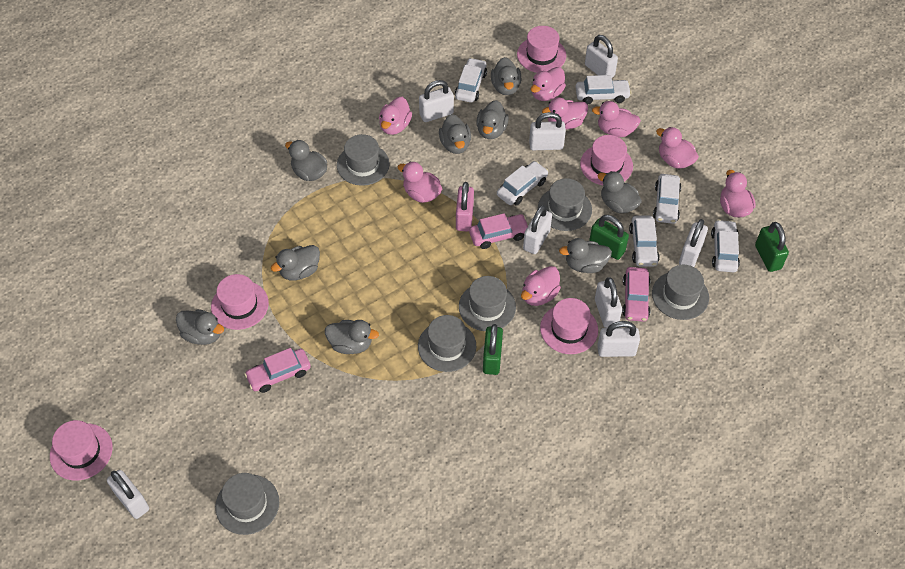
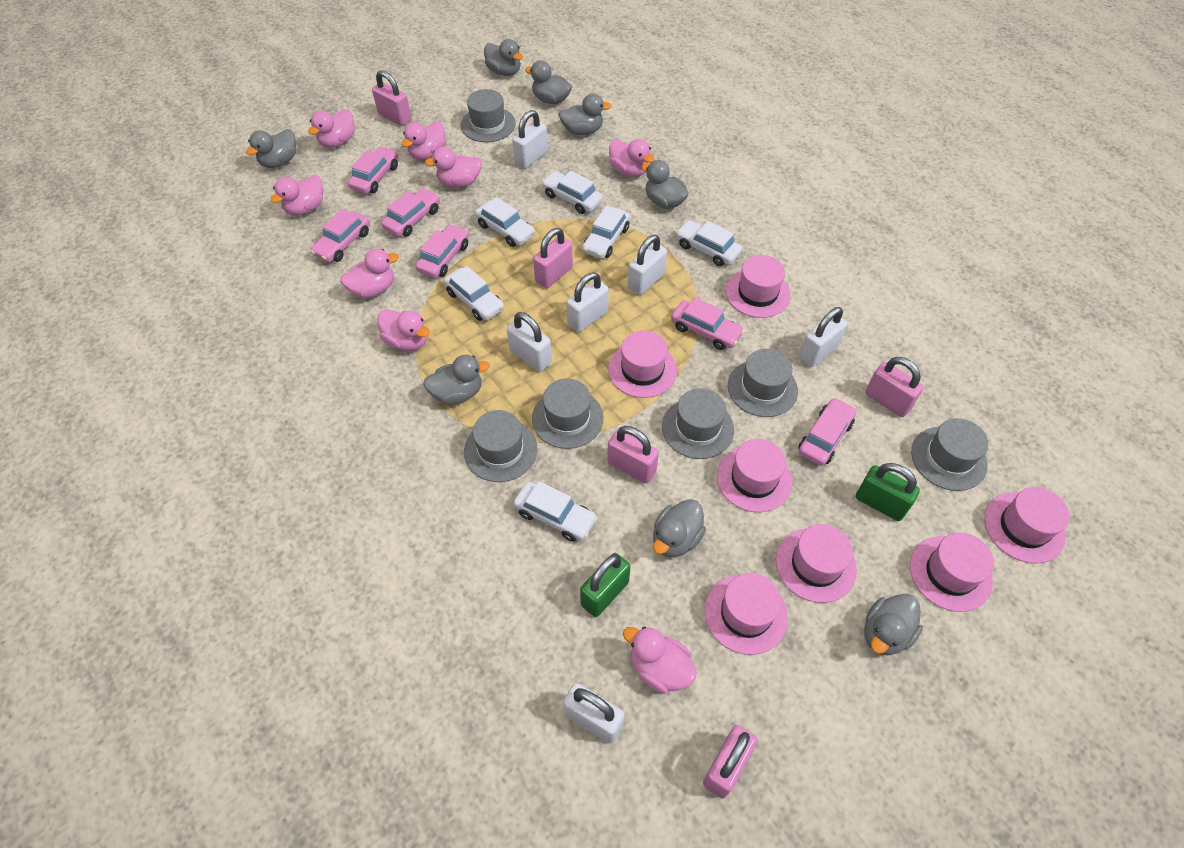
green padlock: [483,324,503,375] [589,215,629,260] [755,222,789,272] = 3 -> [580,553,631,617] [856,463,920,521] = 2
grey duck: [176,309,224,345] [271,245,320,281] [285,140,327,181] [325,320,379,354] [439,114,471,154] [476,100,509,139] [491,57,521,95] [559,238,612,273] [598,171,642,213] = 9 -> [246,129,296,168] [423,355,490,405] [484,39,523,76] [525,60,572,104] [558,93,612,135] [641,160,689,209] [653,499,706,557] [864,593,923,655] = 8
pink car: [244,348,311,393] [469,213,529,249] [622,267,650,322] = 3 -> [310,209,370,262] [348,146,398,194] [381,188,440,237] [416,224,469,278] [671,297,745,350] [798,398,856,466] = 6
pink hat: [50,420,113,481] [211,274,269,330] [517,26,566,73] [540,298,598,354] [580,135,633,185] = 5 -> [608,330,677,398] [705,573,788,655] [717,439,792,512] [726,255,791,318] [776,524,857,603] [910,533,994,612] [984,487,1070,564] = 7
pink padlock: [456,182,474,232] = 1 -> [372,70,412,126] [533,228,573,288] [607,426,659,483] [703,725,758,798] [865,357,924,417] = 5
white padlock: [107,470,149,519] [419,80,454,122] [523,205,552,254] [529,112,566,150] [585,35,618,78] [595,277,622,328] [597,321,640,357] [679,219,708,267] = 8 -> [507,312,552,372] [512,110,548,169] [563,683,625,743] [566,272,609,332] [628,235,667,295] [799,307,847,367] = 6

